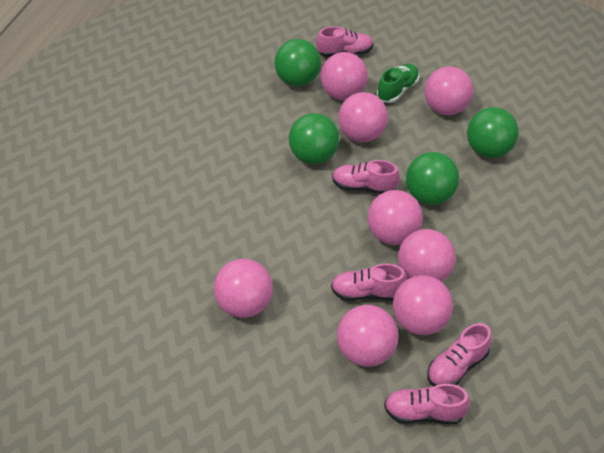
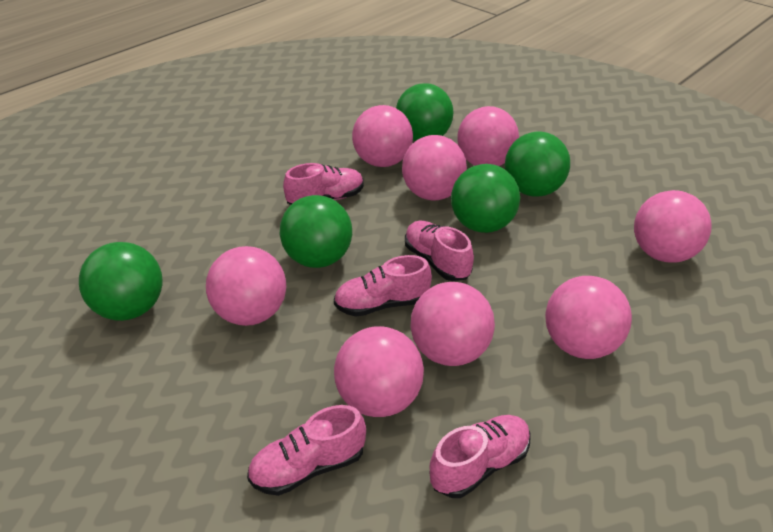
green ball: [274,39,321,86] [289,113,339,164] [406,152,459,205] [467,107,519,158] = 4 -> [79,242,162,321] [279,195,352,268] [396,83,454,141] [451,164,520,233] [505,131,570,197] = 5
green shoe: [377,64,419,103] = 1 -> none = 0

